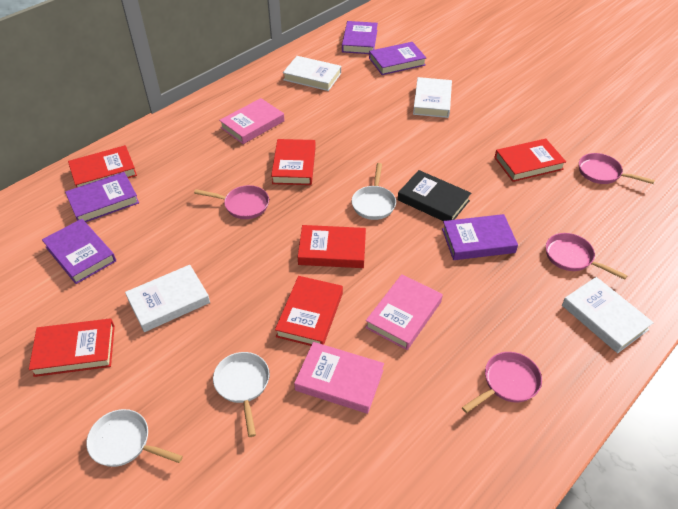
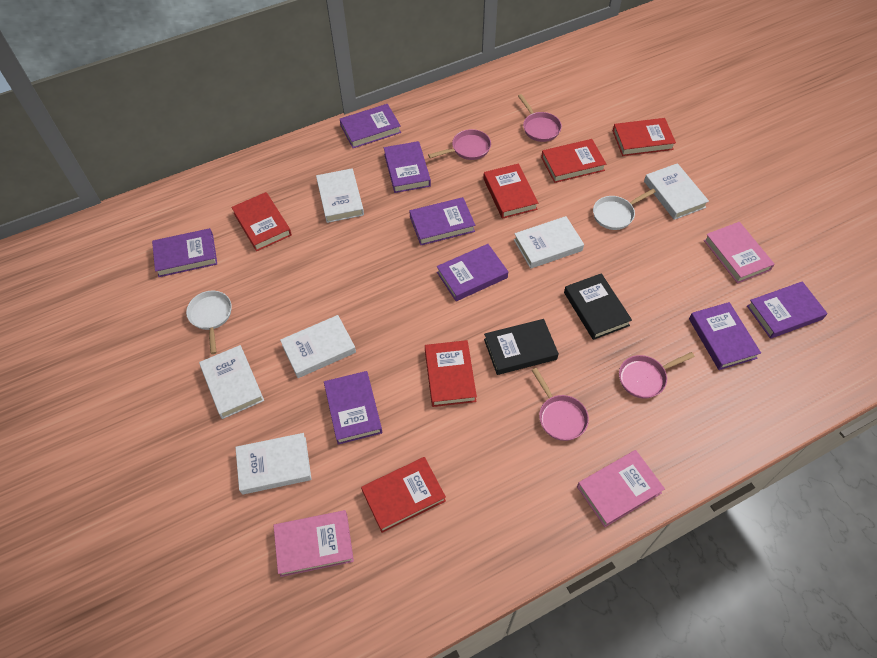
black book: [398,170,471,221] = 1 -> [484,319,559,375] [564,273,632,340] = 2
purple book: [42,219,116,284] [65,172,139,222] [342,21,378,54] [369,42,426,75] [442,214,518,260] = 5 -> [152,228,217,277] [324,371,382,445] [340,104,401,148] [384,141,431,193] [410,197,475,245] [437,244,508,301] [689,302,761,370] [747,281,827,339] = 8
white book: [125,265,210,332] [283,56,341,91] [413,77,452,118] [562,277,654,353] = 4 -> [199,345,264,419] [235,433,312,495] [280,315,356,378] [316,169,364,223] [514,216,584,269] [644,163,709,220] = 6
white pan: [86,409,183,467] [213,352,270,437] [352,163,396,220] = 3 -> [186,291,232,354] [593,189,656,230] = 2

